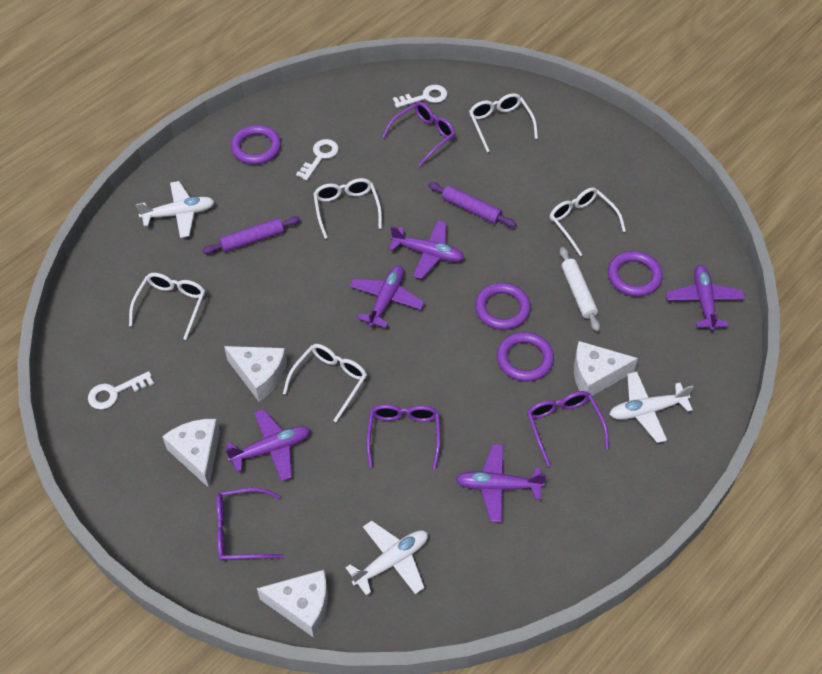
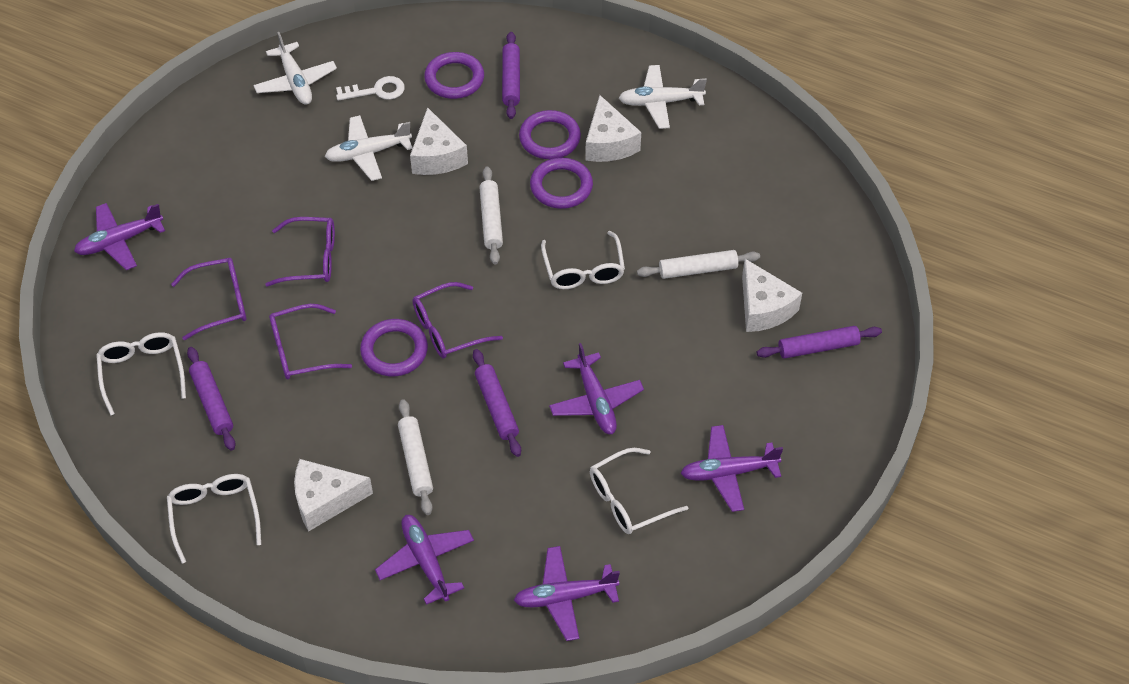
purple rolling pin: [202,216,300,254] [428,182,516,227] = 2 -> [187,347,236,451] [473,349,521,457] [502,32,520,119] [757,326,882,359] = 4
white glasses: [129,273,205,340] [283,344,367,422] [313,178,382,239] [469,93,538,152] [550,187,626,256] = 5 -> [96,332,186,416] [167,474,261,564] [541,231,625,289] [590,448,689,534] = 4
white key: [88,371,154,409] [296,139,339,180] [393,85,447,108] = 3 -> [336,76,405,101] = 1
white rolling pin: [560,247,600,332] = 1 -> [398,399,433,515] [479,166,503,265] [637,250,760,279] = 3

